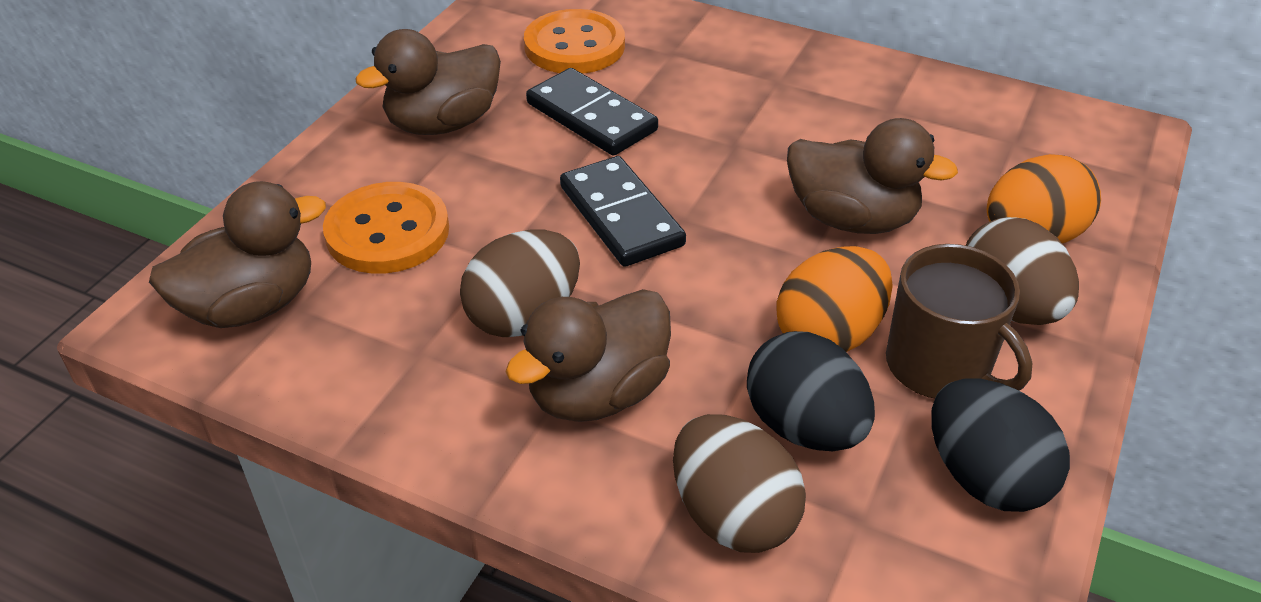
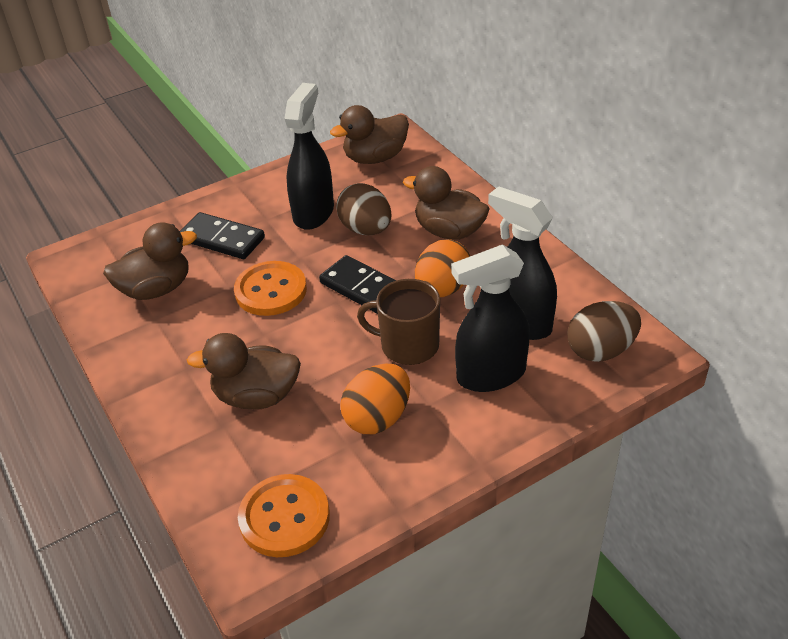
black egg: [747,331,875,451] [931,378,1070,512] = 2 -> none = 0
black spray bottle: none = 0 -> [284,83,334,230] [451,244,530,392] [488,186,557,340] = 3
brown egg: [460,229,580,337] [673,414,806,553] [965,217,1079,325] = 3 -> [336,183,392,235] [567,301,641,362] = 2

